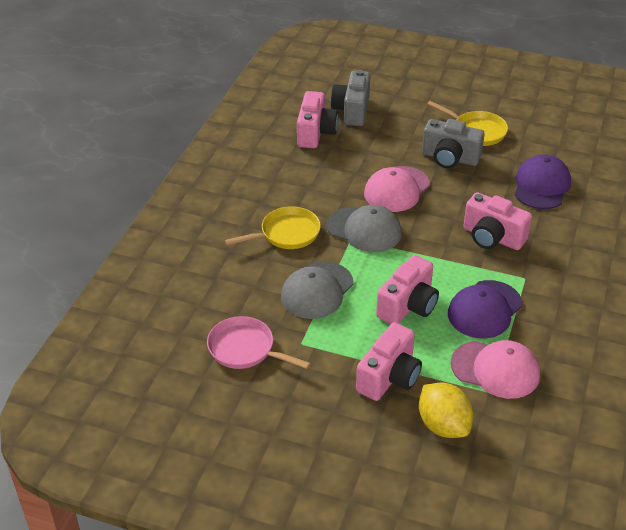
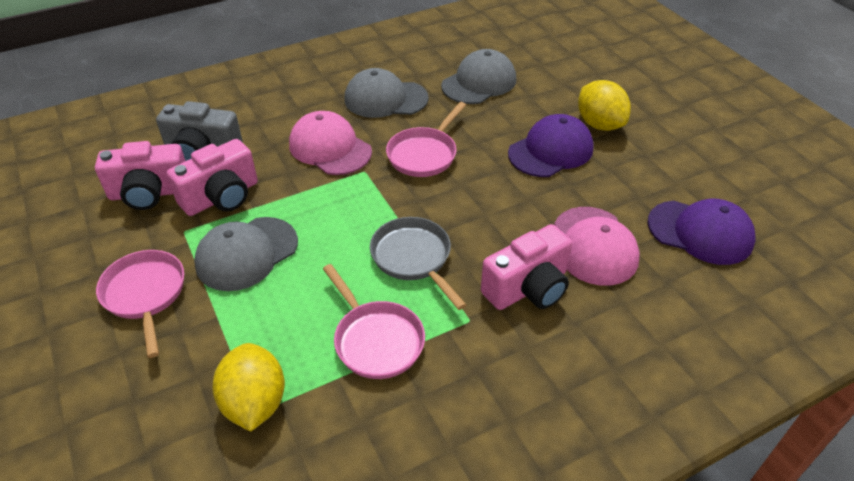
grey camera: [331,70,370,126] [422,119,485,168] = 2 -> [156,101,243,161] = 1
grey cap: [281,261,353,319] [326,205,402,252] = 2 -> [194,217,298,291] [344,68,429,118] [441,49,516,104] = 3
grey pan: none = 0 -> [370,217,467,310] = 1
pink camera: [297,91,338,148] [356,322,422,401] [376,255,439,324] [463,192,532,250] = 4 -> [95,141,185,210] [167,139,258,216] [481,224,572,310] = 3
pink pan: [207,316,311,369] = 1 -> [96,250,184,358] [323,264,425,379] [386,102,466,177] = 3
yellow lemon: [419,382,473,438] = 1 -> [212,343,285,432] [578,80,631,131] = 2
yellow pan: [225,206,321,249] [427,101,508,146] = 2 -> none = 0

